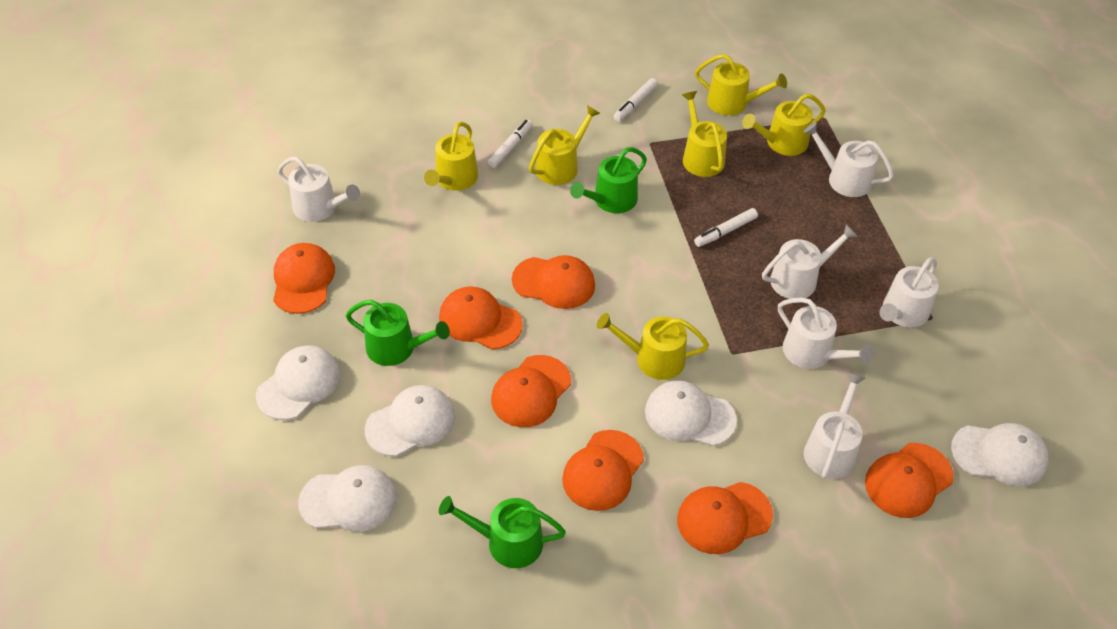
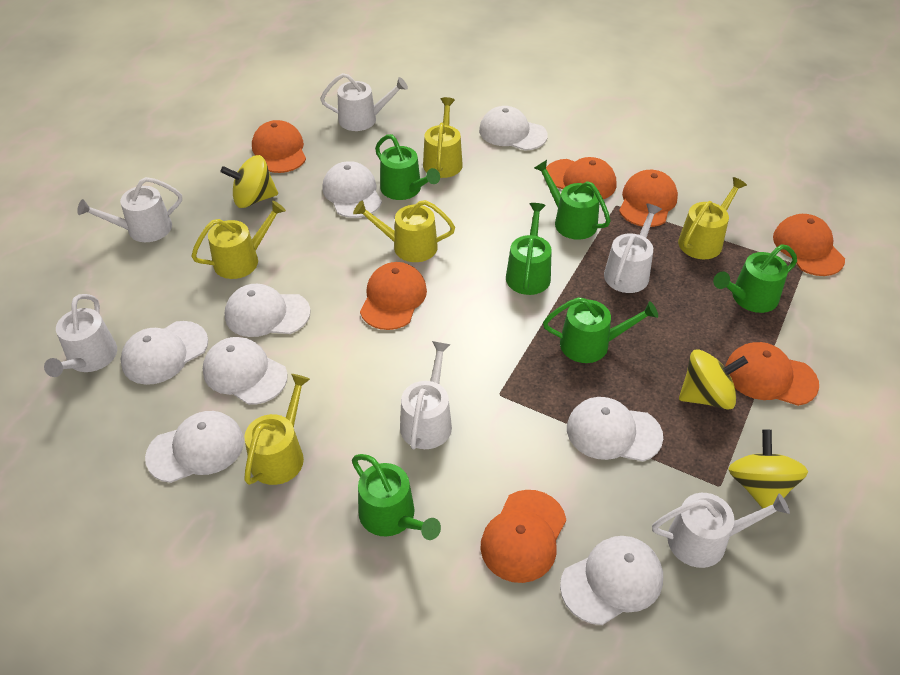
green watering can: [345,300,450,366] [439,496,566,568] [570,147,647,213] = 3 -> [352,454,441,540] [375,134,440,200] [506,203,552,295] [534,160,611,240] [543,297,658,363] [713,244,797,313] = 6
white cap: [256,345,341,420] [298,465,397,532] [365,385,455,457] [645,380,737,446] [951,423,1048,486] = 5 -> [121,321,208,385] [145,411,244,483] [203,337,288,405] [225,284,310,337] [322,161,382,218] [479,106,548,151] [560,536,663,625] [567,397,663,461] = 8
white marker: [488,120,533,168] [613,78,658,122] [694,208,758,247] = 3 -> none = 0
yellow spinning top: none = 0 -> [220,155,278,208] [679,349,748,410] [728,429,808,509] = 3
yellow watering can: [424,122,478,190] [529,105,600,185] [597,313,709,380] [682,91,727,177] [695,54,787,115] [742,93,826,156] = 6 -> [191,201,286,279] [244,374,310,485] [353,200,455,262] [423,97,463,178] [678,177,747,259] = 5

